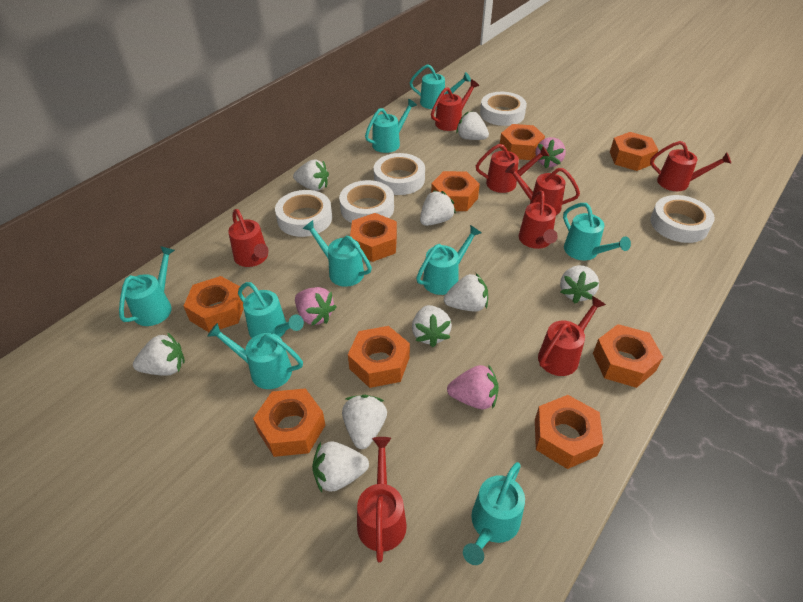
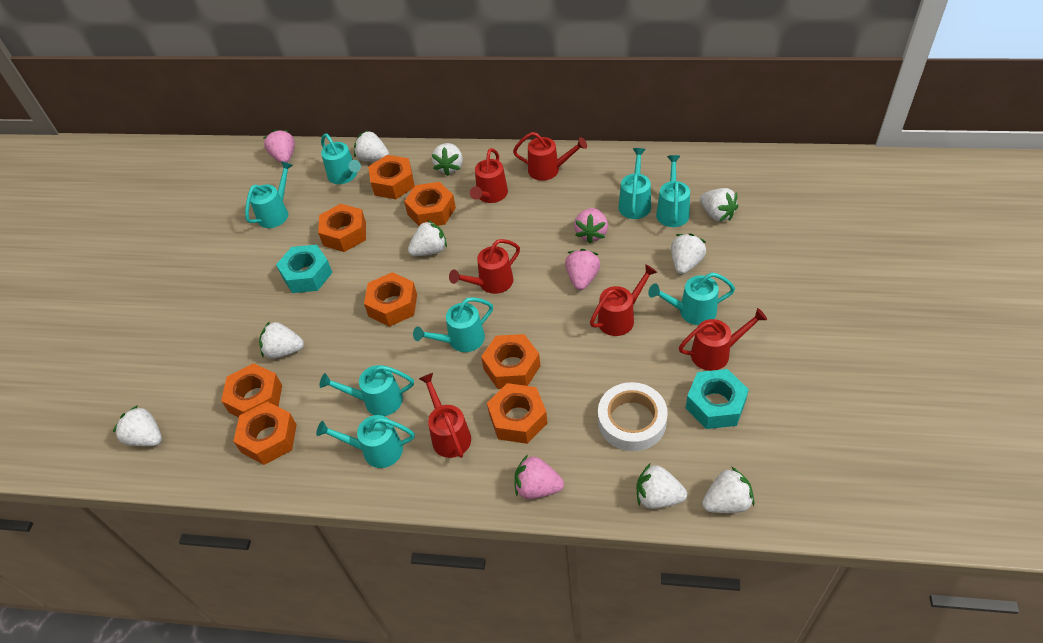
orange nut: [184,276,244,332] [253,388,325,457] [348,326,410,388] [350,213,397,262] [431,171,480,211] [499,124,545,160] [535,395,604,469] [593,324,663,388] [610,132,658,171] = 9 -> [221,363,282,417] [233,402,297,465] [318,204,366,252] [364,272,417,327] [368,155,415,199] [404,182,456,226] [481,334,540,389] [487,383,547,444] = 8
pink strawberry: [295,287,336,326] [447,364,499,409] [535,137,566,168] = 3 -> [264,129,295,163] [514,454,564,499] [565,249,600,290] [574,208,608,244] = 4
red watering can: [228,209,269,267] [357,437,407,563] [431,79,479,131] [476,144,549,193] [505,163,580,215] [519,190,558,249] [538,296,606,376] [650,141,731,191] = 8 -> [419,373,471,458] [449,239,520,294] [470,148,508,203] [513,132,587,181] [590,264,657,336] [679,308,767,371] = 6
turquoise nut: none = 0 -> [276,244,332,293] [686,369,749,429] = 2
turquoise watering can: [119,246,175,326] [207,323,303,389] [238,282,304,338] [302,220,372,287] [365,99,417,153] [410,64,471,109] [416,225,481,295] [463,462,525,565] [563,203,631,260] = 9 -> [245,161,293,228] [316,415,415,468] [319,365,414,416] [321,134,361,184] [413,297,493,352] [618,148,651,219] [648,272,735,325] [656,155,690,227] = 8
white tape: [275,190,332,237] [339,180,394,223] [374,153,425,195] [480,92,527,126] [650,195,715,243] = 5 -> [598,382,668,451] = 1

